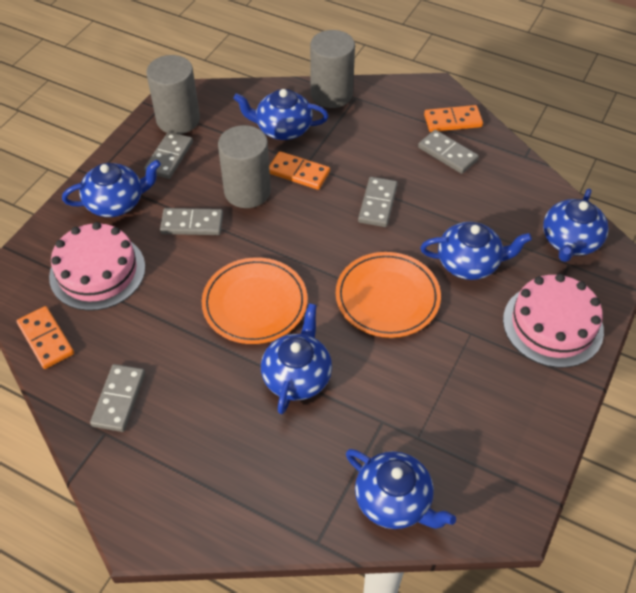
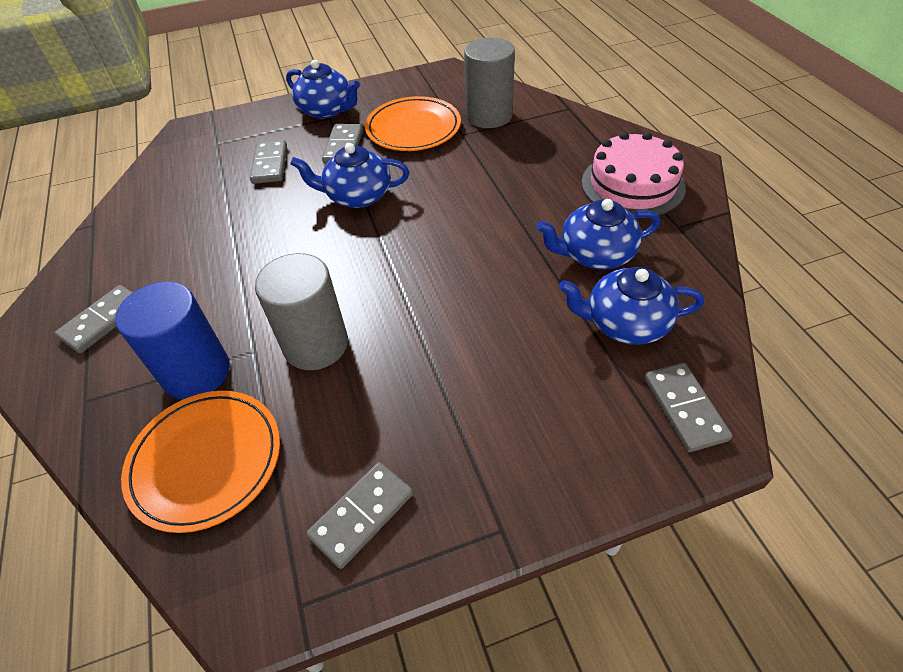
blue cylinder: none = 0 -> [115,281,230,400] = 1
blue teapot: [62,160,161,217] [233,89,329,140] [261,303,332,414] [346,449,456,529] [420,222,532,280] [543,189,609,262] = 6 -> [286,60,360,119] [290,143,409,208] [536,199,660,270] [559,267,704,345] = 4
grey cylinder: [146,55,200,134] [218,125,271,208] [310,30,355,108] = 3 -> [255,253,348,370] [464,37,515,128] = 2
orange domino: [17,306,74,369] [269,151,330,190] [424,105,483,132] = 3 -> none = 0
pink cake: [49,222,145,311] [503,274,604,368] = 2 -> [582,132,686,218] = 1

